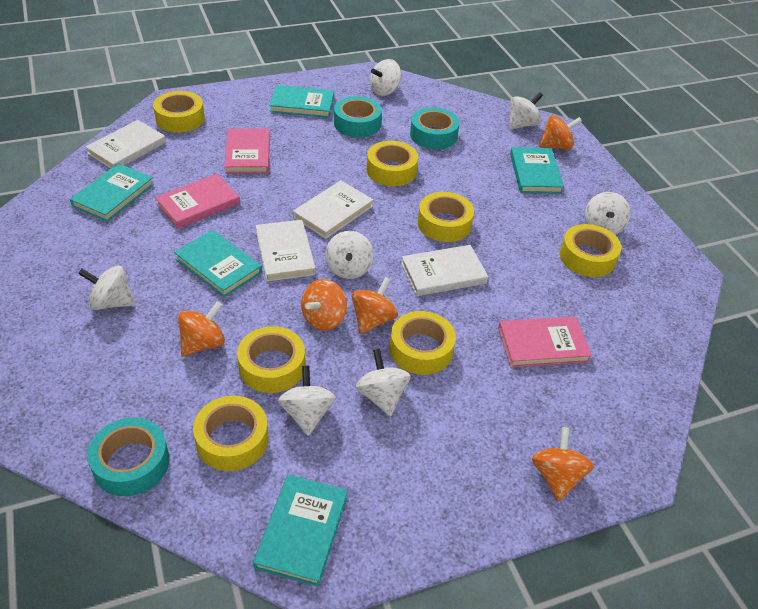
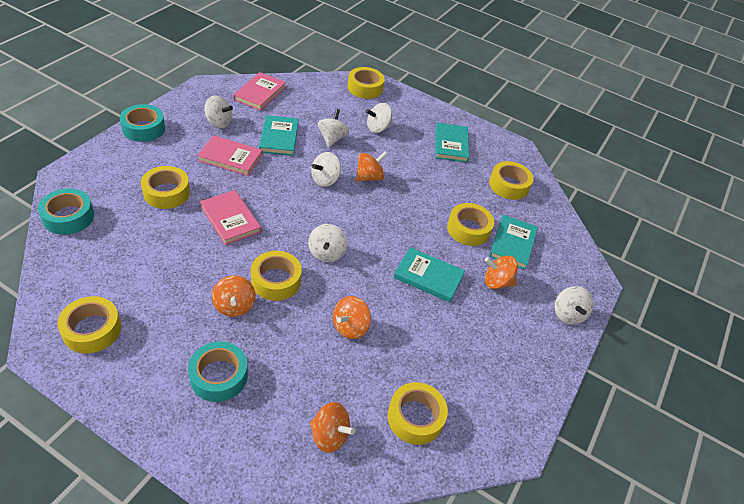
turquoise book: [70,163,154,222] [174,230,262,297] [253,475,348,586] [269,85,334,118] [510,147,564,194] = 5 -> [259,115,299,156] [393,247,465,302] [435,122,469,163] [489,215,538,269] = 4
white book: [85,120,166,169] [256,220,316,282] [293,180,373,239] [401,245,488,296] = 4 -> none = 0
white spinning top: [78,266,136,310] [278,365,336,436] [325,231,374,279] [356,349,411,416] [370,59,401,96] [509,92,543,130] [585,192,631,235] = 7 -> [204,95,233,128] [308,224,347,262] [311,152,341,187] [318,109,349,147] [366,103,393,133] [555,286,593,325] = 6

